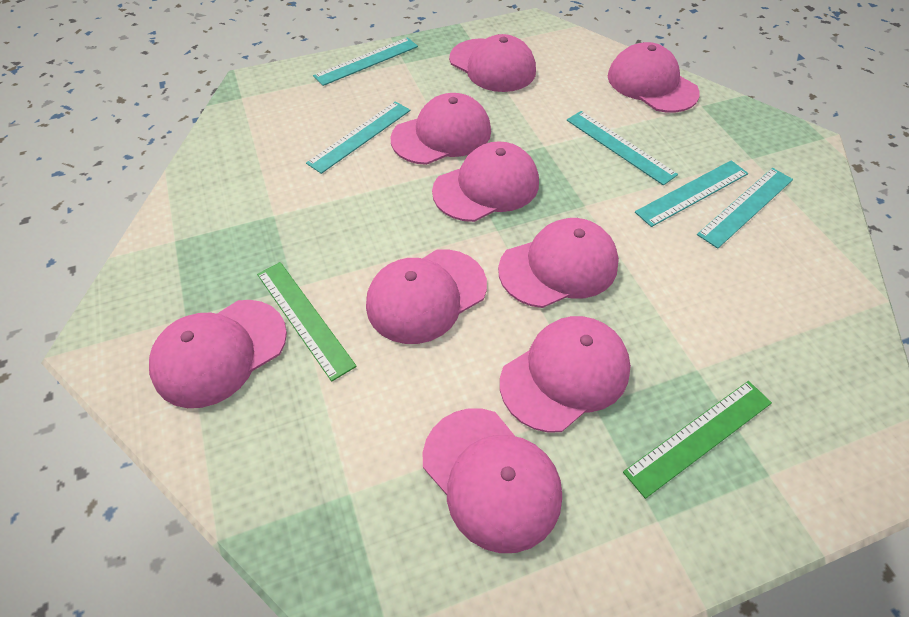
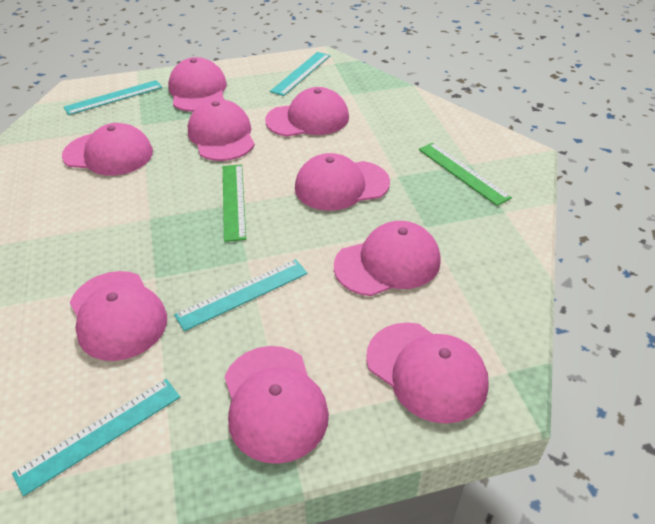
turquoise ruler: [306,101,410,174] [313,37,418,86] [567,111,678,185] [635,160,748,227] [697,168,793,249] = 5 -> [12,379,180,496] [64,80,162,115] [174,259,308,331] [270,52,331,96] = 4

